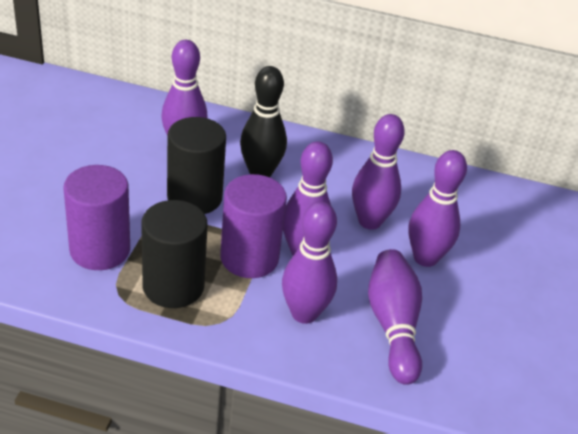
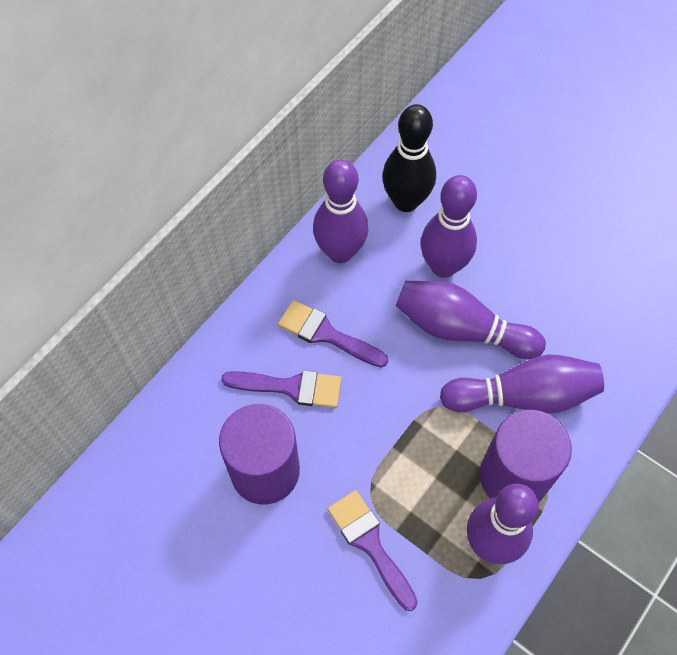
black cylinder: [141,200,208,308] [167,117,226,214] = 2 -> none = 0
purple bowling pin: [161,40,208,135] [282,201,337,324] [283,141,333,256] [352,114,405,230] [368,249,422,385] [408,150,467,267] = 6 -> [313,159,368,263] [396,281,546,359] [421,175,477,278] [440,354,604,414] [467,484,539,564] = 5
purple brush: none = 0 -> [221,370,341,408] [278,300,388,368] [328,490,418,611] = 3

